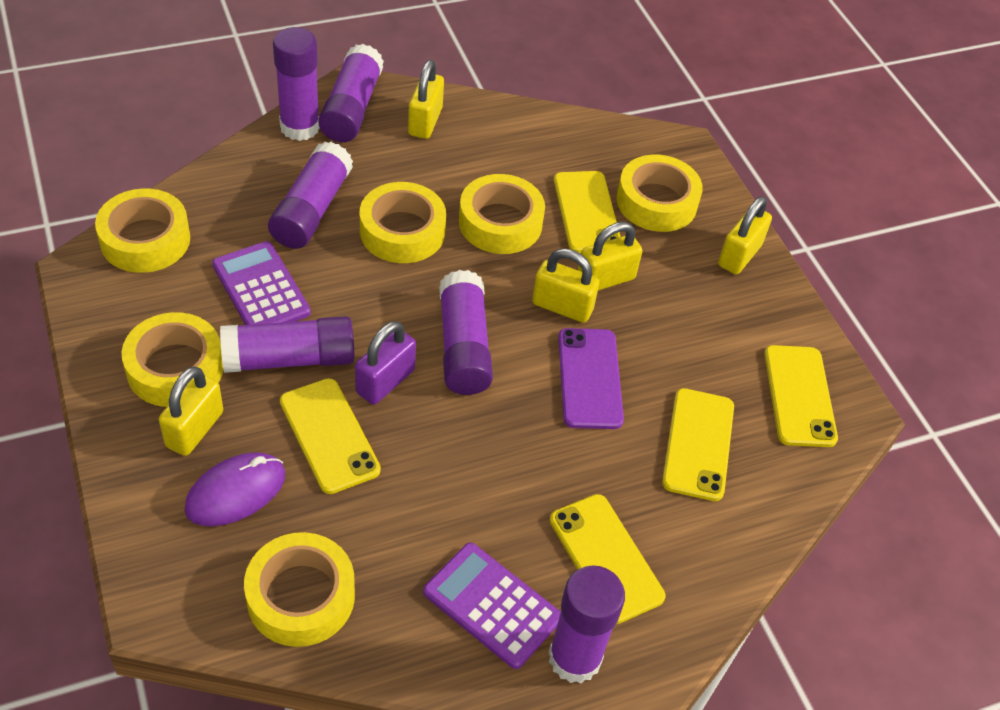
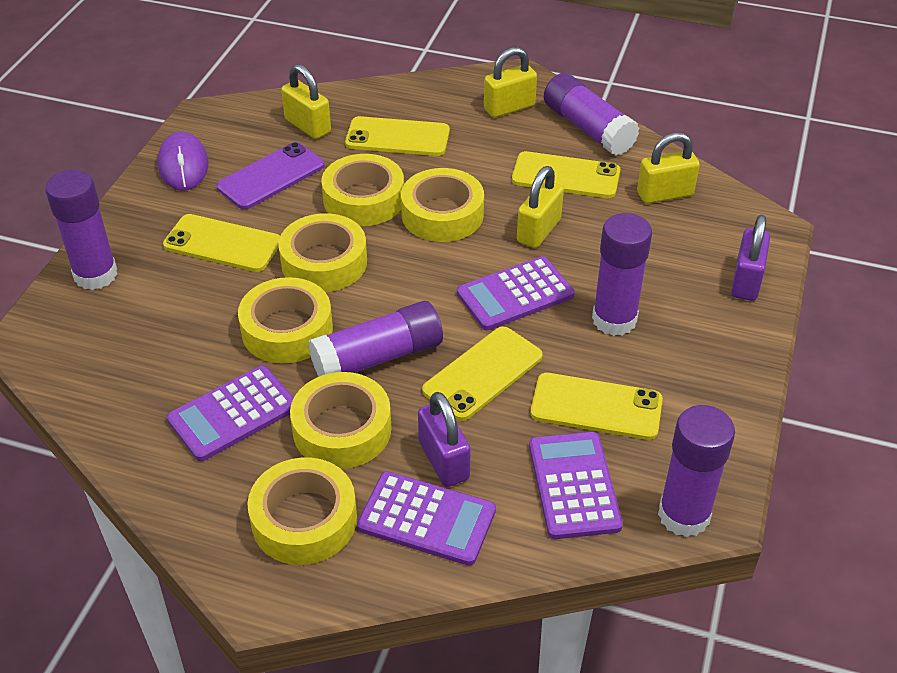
purple calculator: [212,241,311,325] [423,542,561,669] = 2 -> [167,365,294,461] [357,471,496,566] [457,256,575,330] [529,432,623,539] = 4
purple glue stick: [220,316,354,373] [268,142,353,249] [273,27,320,141] [318,44,384,142] [439,270,493,395] [549,565,625,683] = 6 -> [45,170,118,290] [308,301,443,377] [544,73,639,155] [592,213,652,336] [658,405,735,537] = 5
purple padlock: [355,321,416,405] = 1 -> [418,392,471,487] [731,215,770,301] = 2
yellow padlock: [159,366,223,456] [408,60,444,139] [532,249,599,323] [578,222,643,291] [718,196,772,275] = 5 -> [281,64,331,139] [484,47,537,118] [517,166,564,248] [637,133,700,204] = 4

